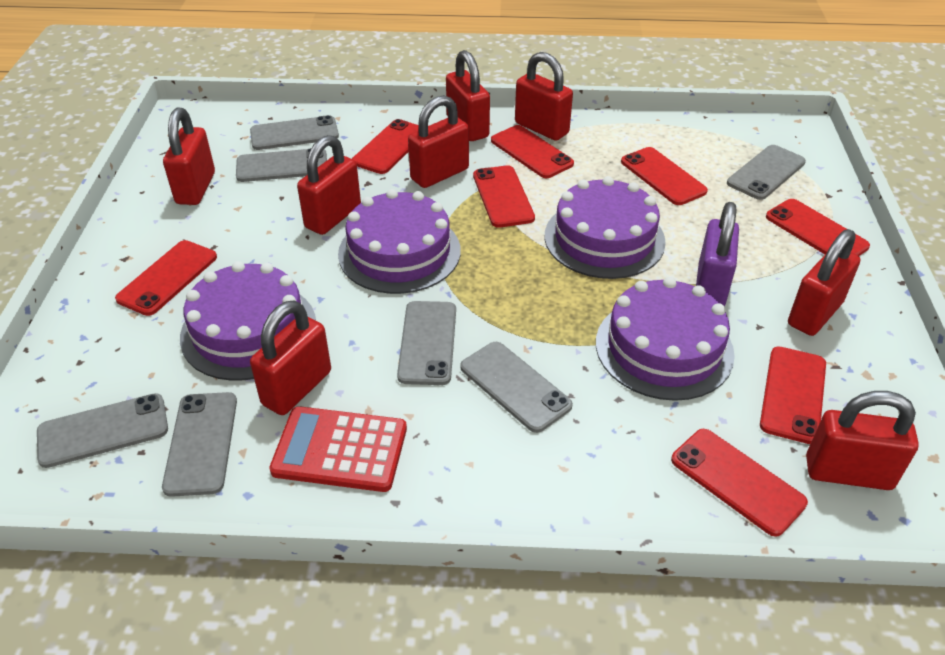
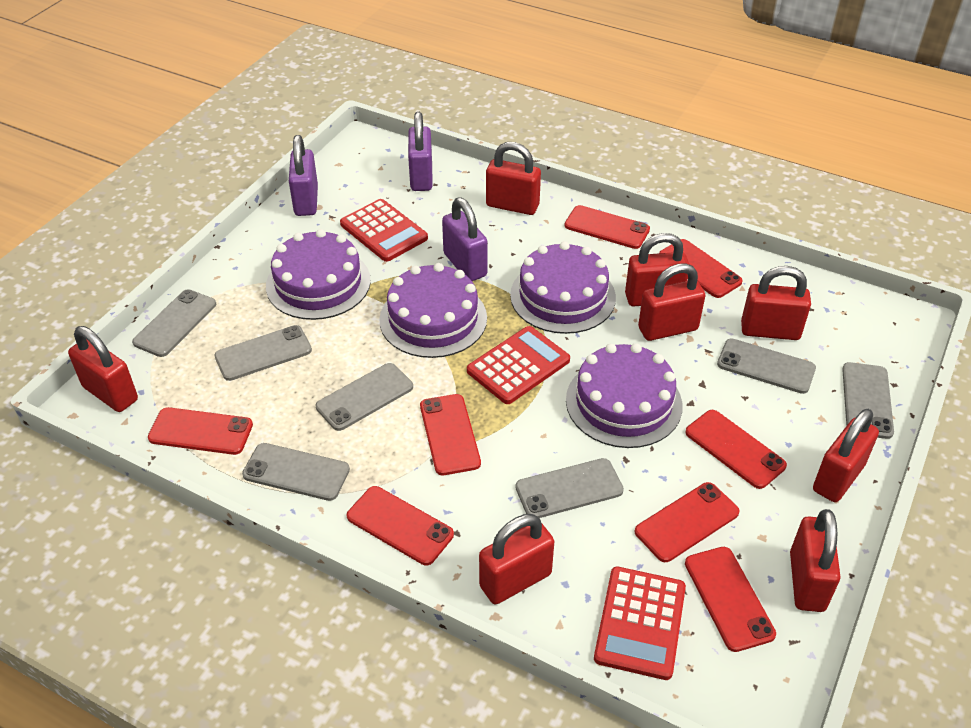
purple padlock: [696,202,739,306] = 1 -> [289,135,318,216] [408,112,433,191] [442,197,488,281] = 3
red calculator: [269,406,407,492] = 1 -> [340,199,428,262] [467,326,570,404] [594,567,686,680] = 3

